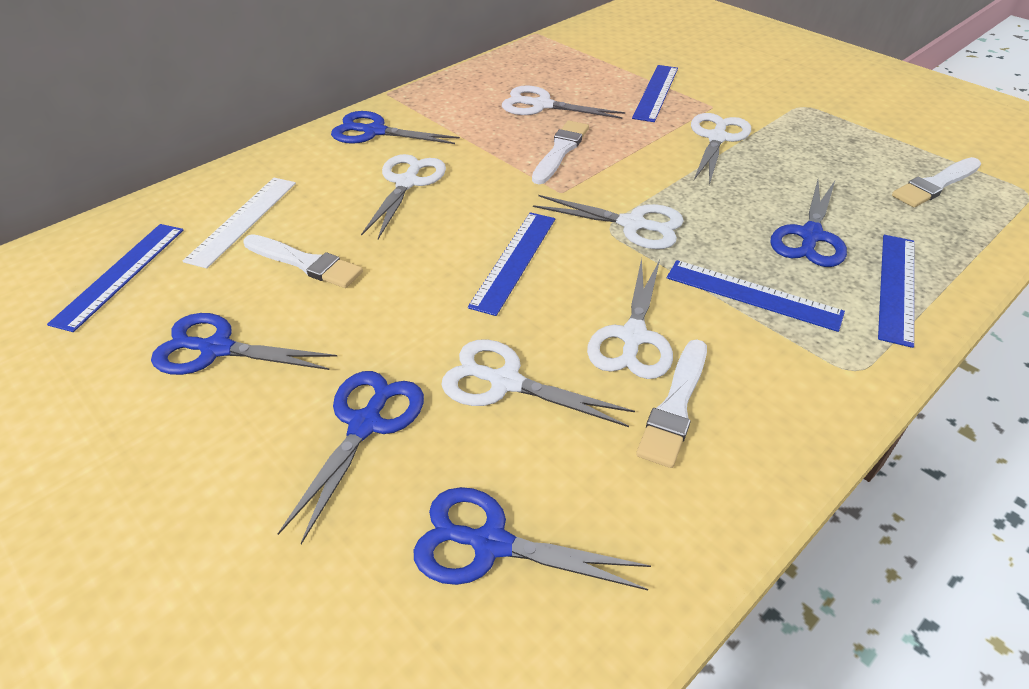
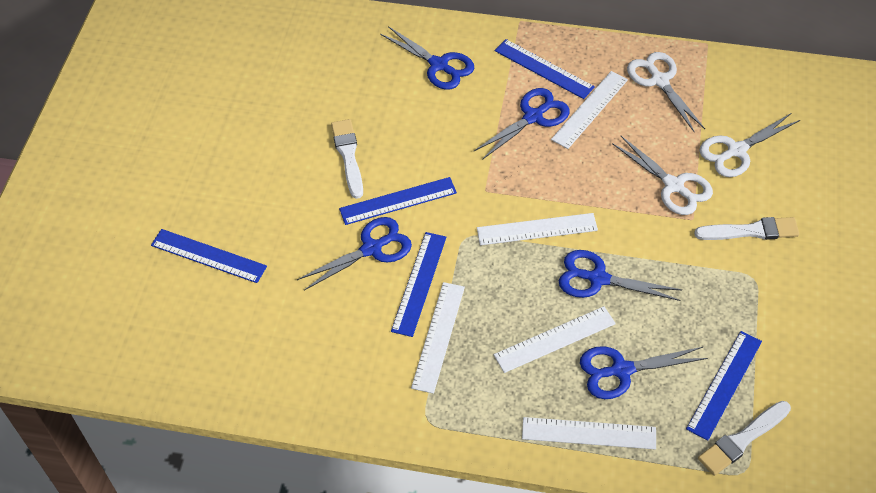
white brush: [243,234,363,288] [532,120,589,184] [636,339,707,468] [892,157,981,207] = 4 -> [331,119,363,199] [694,217,799,240] [698,401,791,476] = 3
white ruler: [183,178,296,269] = 1 -> [411,282,465,394] [477,213,598,245] [494,306,616,373] [522,417,656,450] [551,71,628,149] = 5
white scissors: [361,154,446,239] [442,339,635,427] [502,85,625,119] [533,195,684,249] [587,258,673,379] [691,113,751,185] = 6 -> [612,136,713,215] [627,52,705,133] [699,113,800,177] = 3

